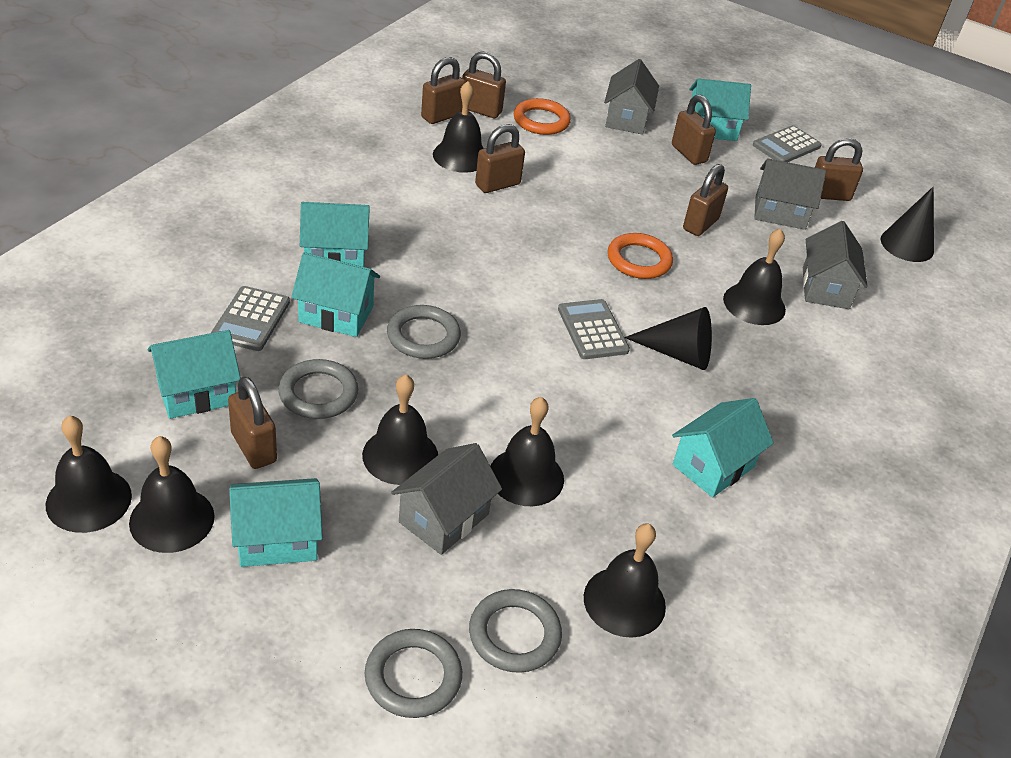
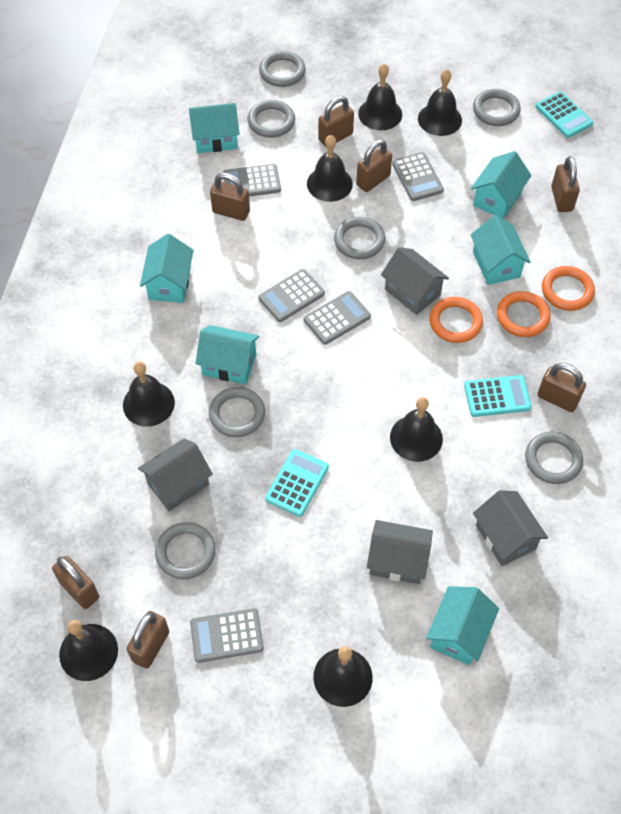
black cone: [624,307,712,370] [880,187,934,262] = 2 -> none = 0
grey calculator: [211,286,290,351] [558,299,630,359] [753,125,822,162] = 3 -> [190,608,264,663] [223,164,281,197] [258,269,325,322] [304,291,371,345] [392,152,444,201] = 5
grey ring: [278,359,358,419] [365,629,462,718] [387,305,461,359] [469,589,562,673] = 4 -> [155,522,216,579] [209,387,265,437] [247,100,295,138] [259,51,306,87] [334,217,385,259] [473,89,521,126] [525,432,583,484] = 7
orange ring: [514,98,571,135] [608,233,673,279] = 2 -> [429,297,483,343] [497,291,551,337] [542,266,595,311] = 3
turquoise calculator: none = 0 -> [265,449,329,517] [464,375,532,417] [535,91,593,138] = 3

